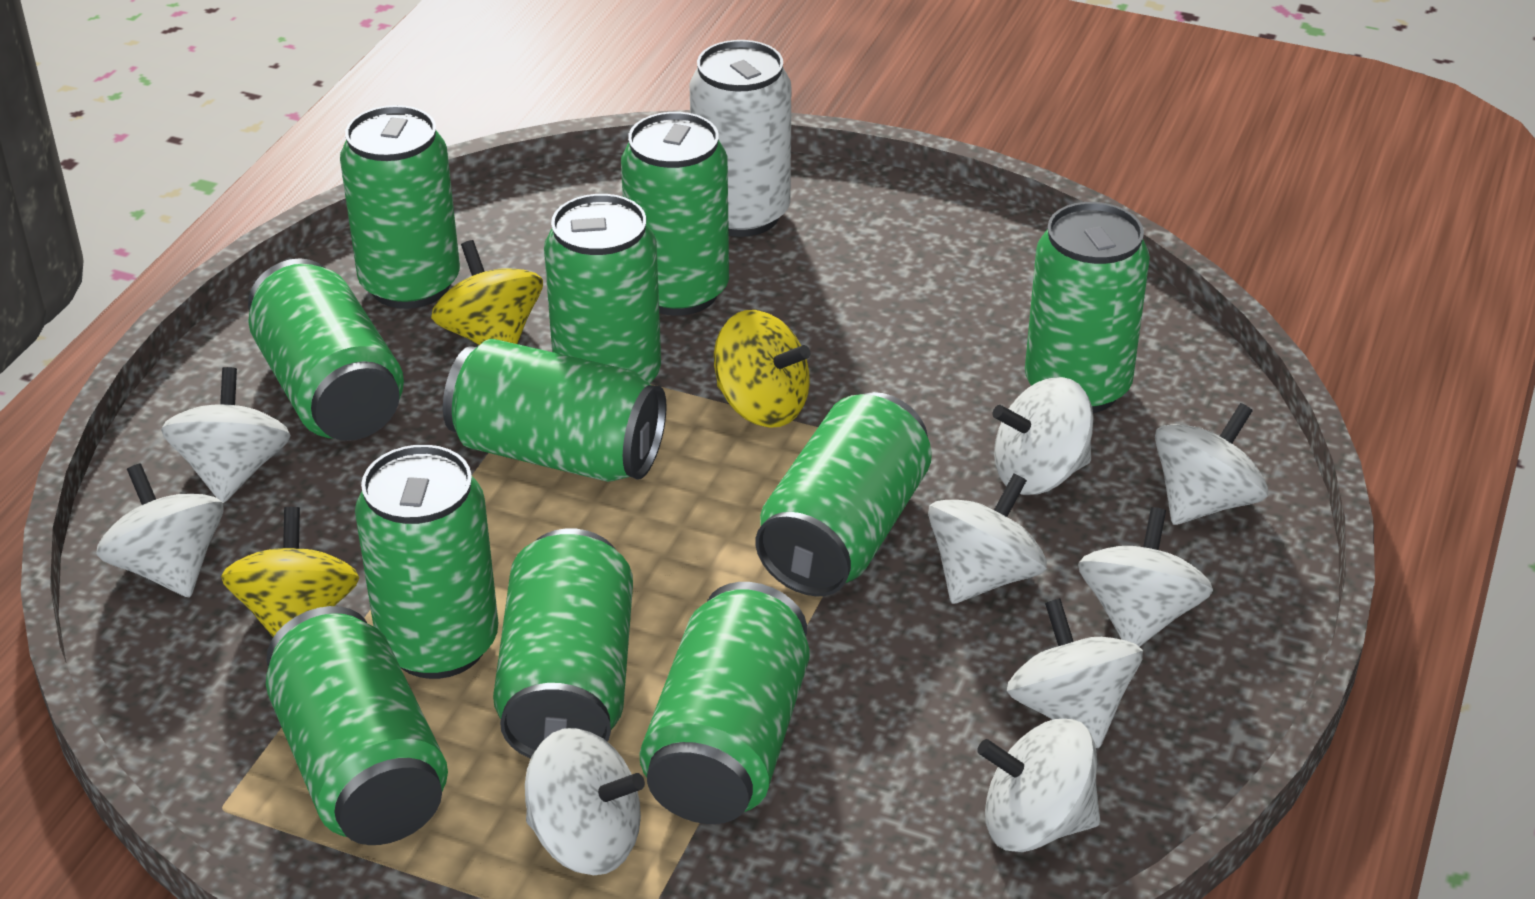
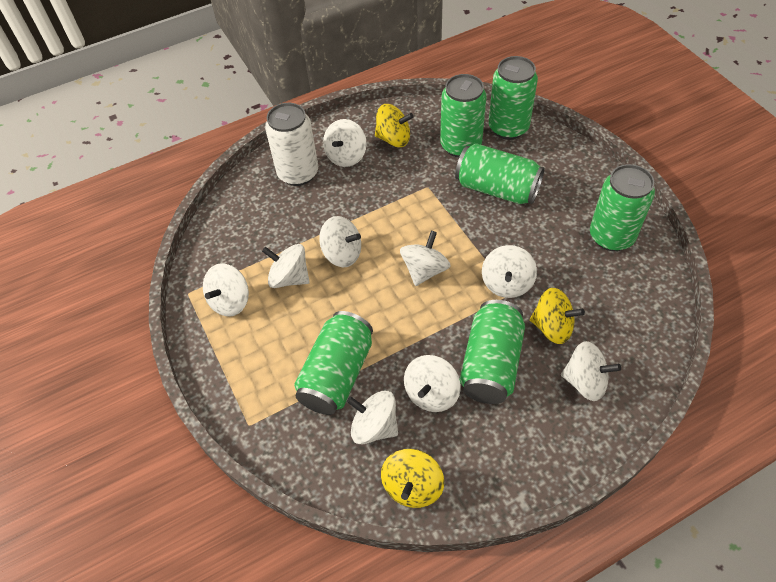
green can: [248,258,404,441] [266,606,448,845] [340,105,460,309] [355,445,498,679] [443,339,667,482] [493,528,633,759] [544,194,661,383] [621,112,729,316] [639,582,810,824] [756,392,932,596] [1025,202,1150,413] = 11 -> [294,311,373,415] [440,74,487,158] [455,143,544,204] [460,300,525,404] [489,56,538,140] [590,164,655,251] = 6

